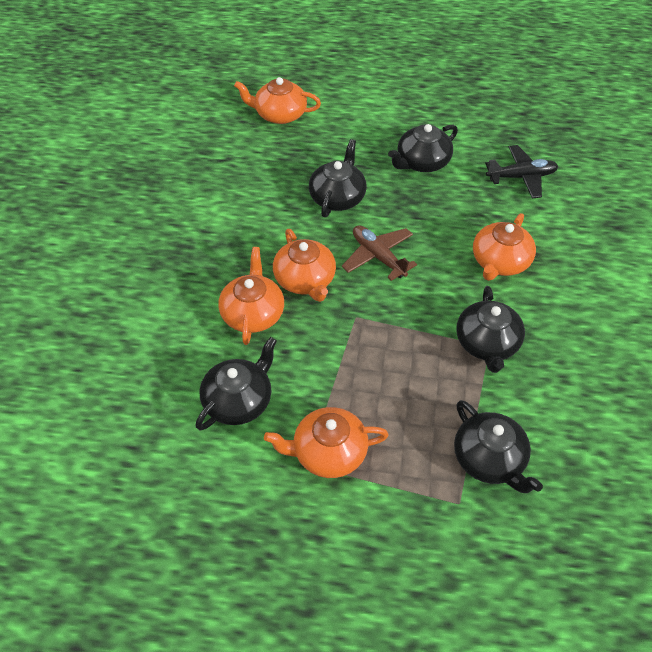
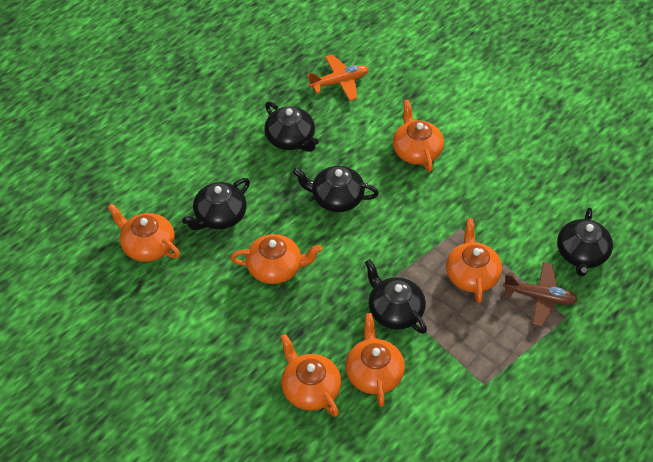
black plane: [485,145,558,198] = 1 -> none = 0
orange plane: none = 0 -> [307,54,368,101] = 1
orange teapot: [218,247,284,345] [234,77,321,124] [264,407,388,478] [273,229,336,302] [473,213,536,281] = 5 -> [107,203,180,262] [230,234,322,284] [281,334,341,417] [345,313,405,407] [393,100,444,172] [446,218,502,303] = 6

